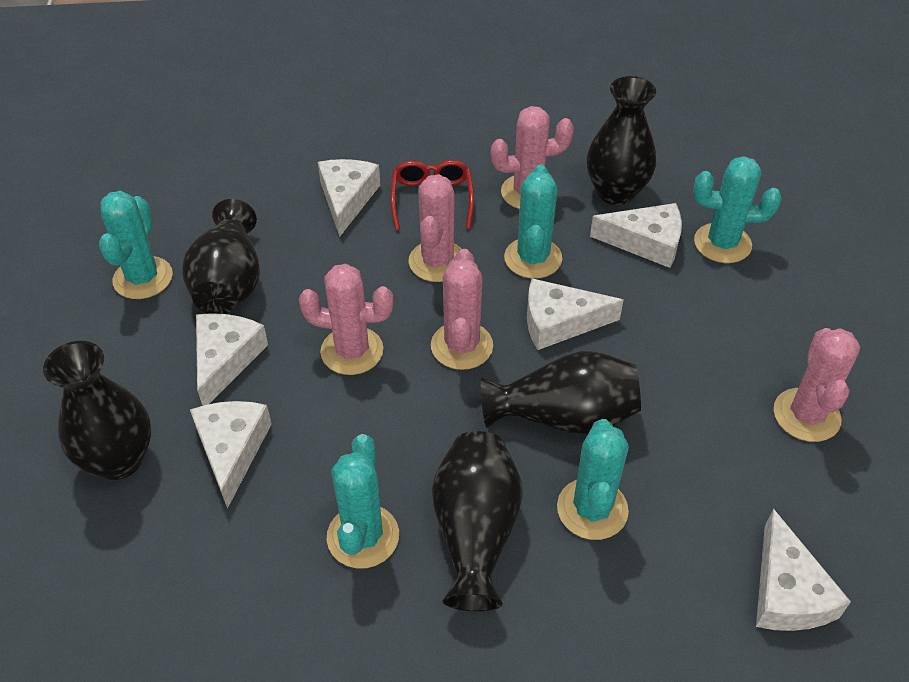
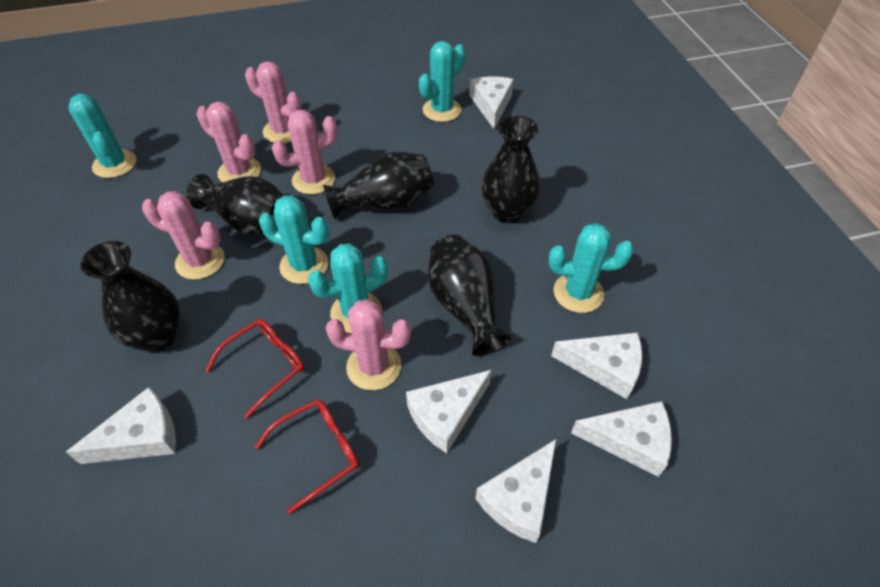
red glasses: [390,160,474,230] = 1 -> [206,319,305,418] [254,399,359,514] = 2

